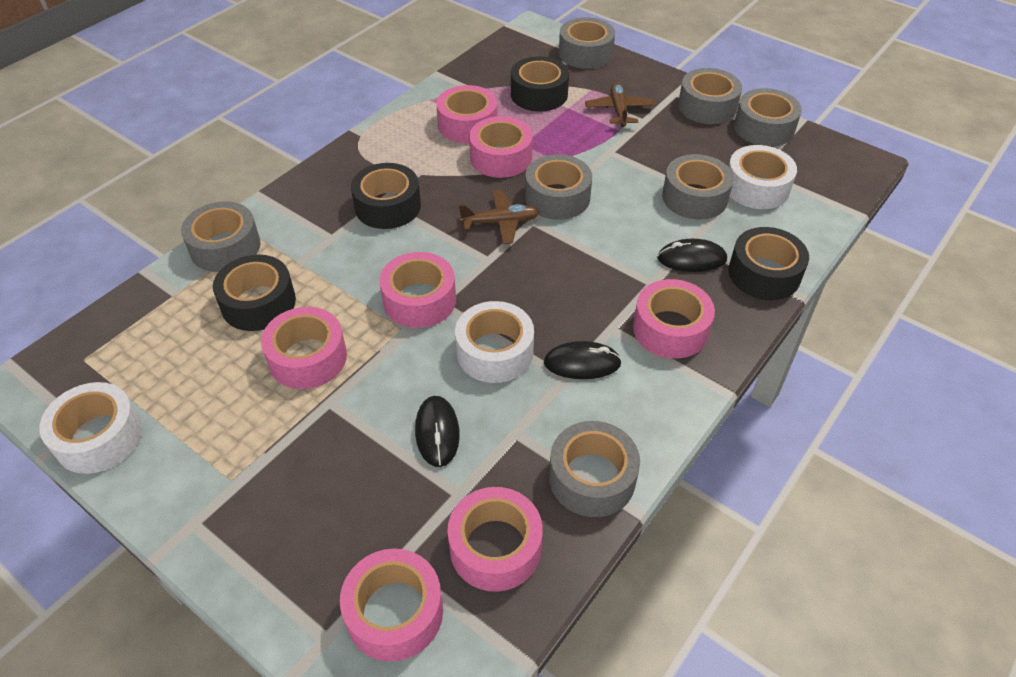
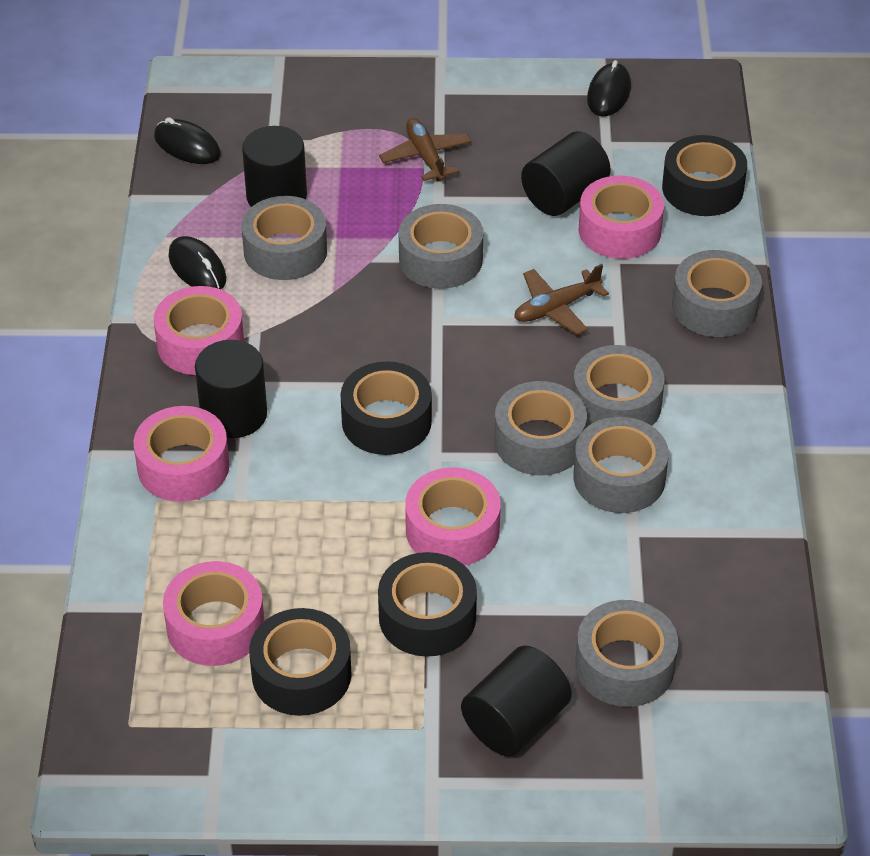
black cylinder: none = 0 -> [195,340,267,438] [242,126,307,207] [461,646,572,756] [521,131,611,216] = 4
pink tape: [261,307,347,389] [340,548,443,662] [379,252,456,328] [436,85,497,143] [447,487,543,592] [469,116,533,178] [633,279,715,358] = 7 -> [134,406,229,502] [154,286,244,375] [163,561,265,666] [405,468,501,566] [579,175,664,259] = 5
white tape: [39,382,143,474] [455,301,534,383] [728,145,797,209] = 3 -> none = 0

